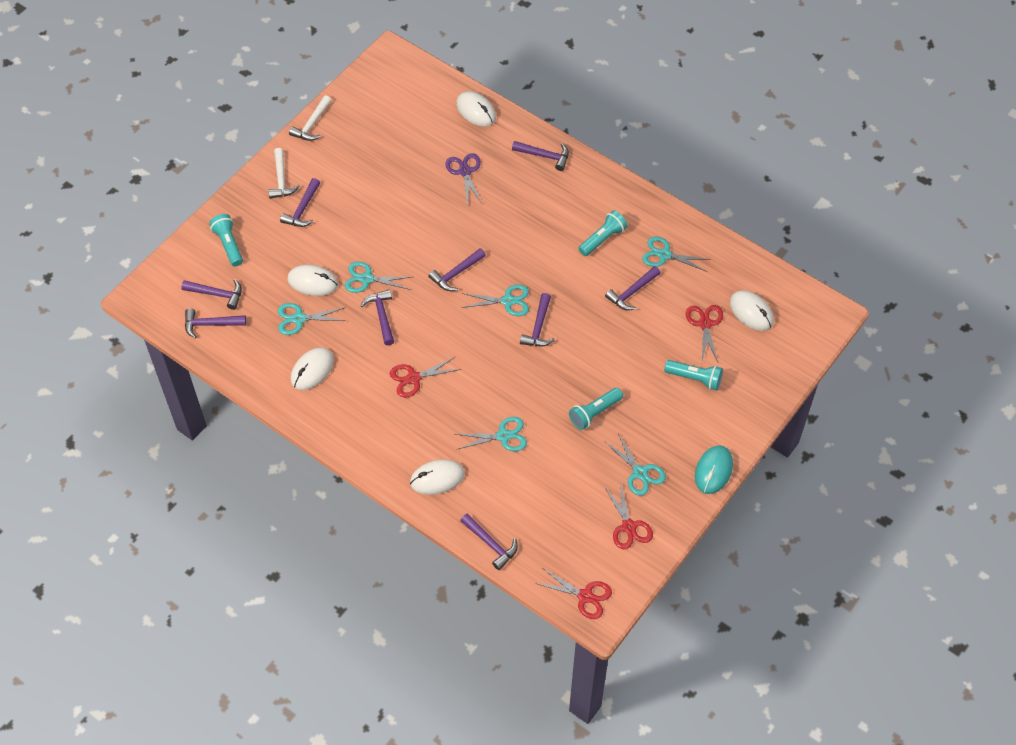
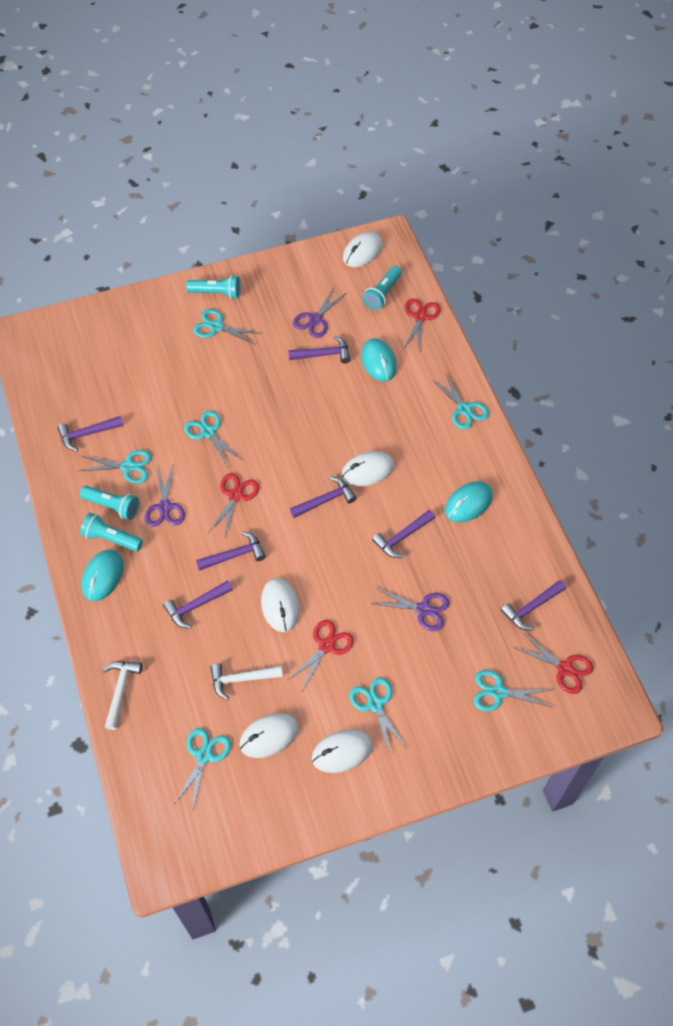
purple hammer: [181,279,242,310] [185,308,246,339] [280,178,320,227] [361,289,394,345] [428,248,486,291] [460,514,518,570] [512,141,569,171] [520,293,554,346] [605,266,660,310] = 9 -> [57,416,123,451] [163,580,233,628] [196,531,266,571] [289,336,350,364] [290,476,356,518] [372,510,435,558] [501,580,566,631] = 7
purple scissors: [445,153,482,204] = 1 -> [145,465,185,527] [293,287,346,338] [372,588,449,631] = 3
turquoise mouse: [695,445,733,494] = 1 -> [82,550,123,602] [361,338,397,382] [445,482,493,522] = 3
turquoise scissors: [278,303,346,335] [345,262,411,293] [455,417,527,451] [462,285,529,316] [604,433,666,496] [642,237,711,272] = 6 -> [79,450,151,484] [175,728,231,812] [184,411,242,467] [193,309,261,345] [349,677,407,755] [432,373,489,430] [474,670,552,711] = 7

